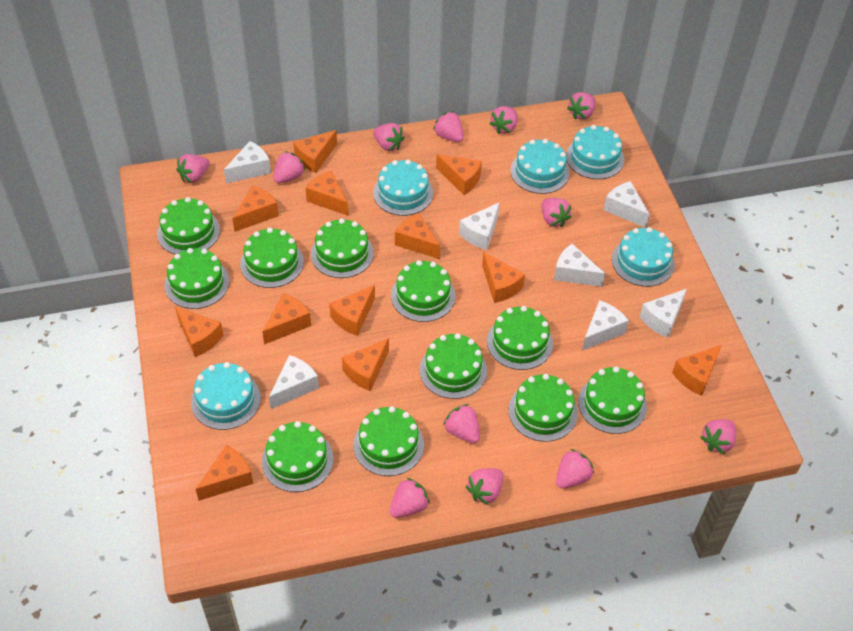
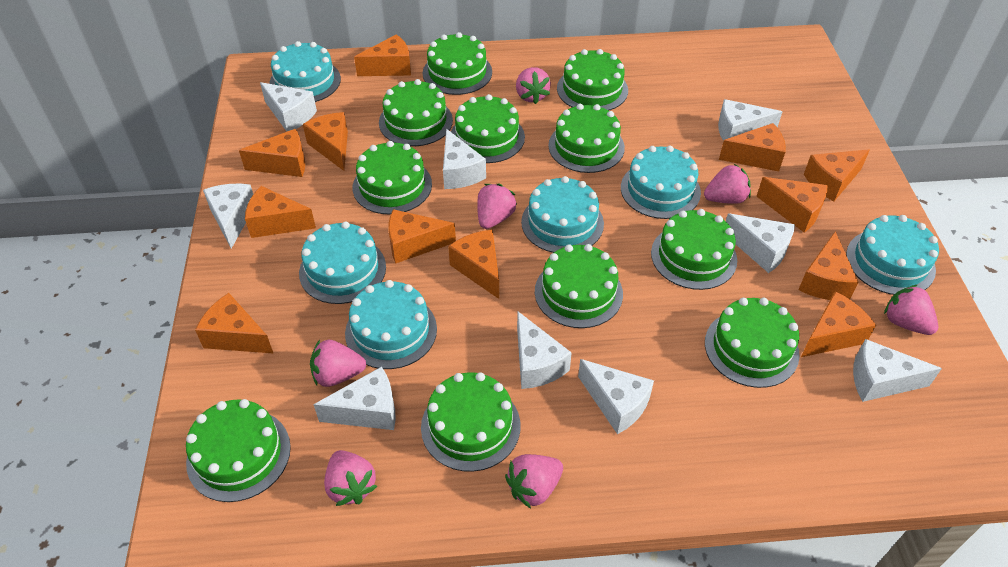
pink strawberry: [177,154,210,183] [273,151,305,183] [373,123,405,151] [390,478,430,518] [433,111,464,142] [443,404,480,443] [465,468,503,505] [489,106,518,134] [541,198,572,227] [556,449,594,489] [567,92,596,120] [700,419,736,454] = 12 -> [310,340,366,387] [324,450,377,506] [477,184,517,229] [505,454,563,509] [516,67,551,104] [704,164,751,204] [884,285,938,335] = 7
turquoise cake: [191,362,261,430] [373,160,433,216] [510,139,570,194] [566,125,624,179] [612,227,675,287] = 5 -> [269,41,341,102] [299,221,386,304] [345,280,437,369] [521,176,604,253] [621,146,701,219] [846,215,939,295] = 6
white cheese: [224,141,271,183] [269,355,319,409] [459,202,500,250] [554,244,605,287] [582,300,629,351] [604,181,650,228] [640,289,687,338] = 7 -> [203,184,253,249] [260,82,317,132] [314,366,395,430] [443,129,486,189] [517,312,572,389] [578,359,654,434] [718,99,782,141] [726,213,795,273] [853,339,942,402] = 9

